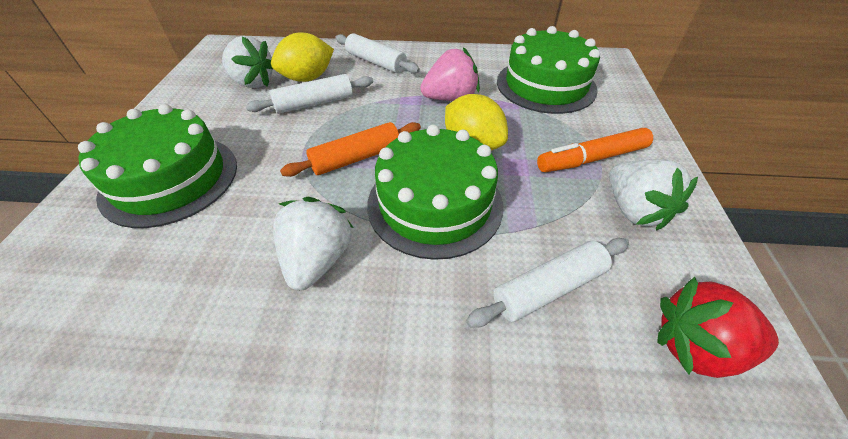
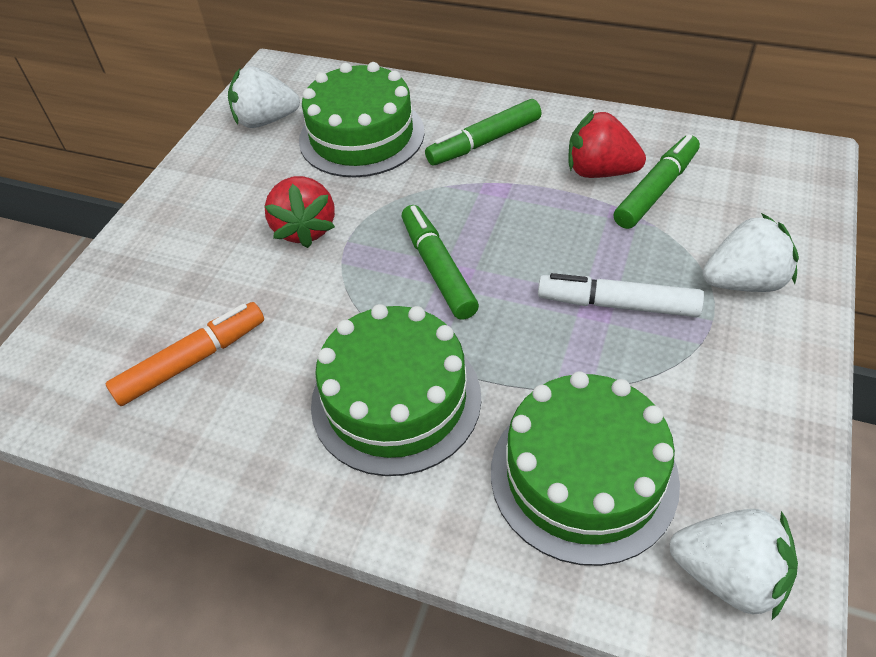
green marker: none = 0 -> [402,205,479,320] [425,99,541,165] [614,134,700,229] = 3
orange rolling pin: [280,122,421,177] = 1 -> none = 0
pink strawberry: [420,47,480,101] = 1 -> none = 0
red strawberry: [657,277,779,378] = 1 -> [265,176,335,248] [569,110,646,178] = 2
white marker: none = 0 -> [538,273,704,317] = 1
white rolling pin: [246,74,373,114] [335,33,420,74] [466,238,629,328] = 3 -> none = 0
yellow lemon: [271,32,334,82] [445,94,508,151] = 2 -> none = 0

